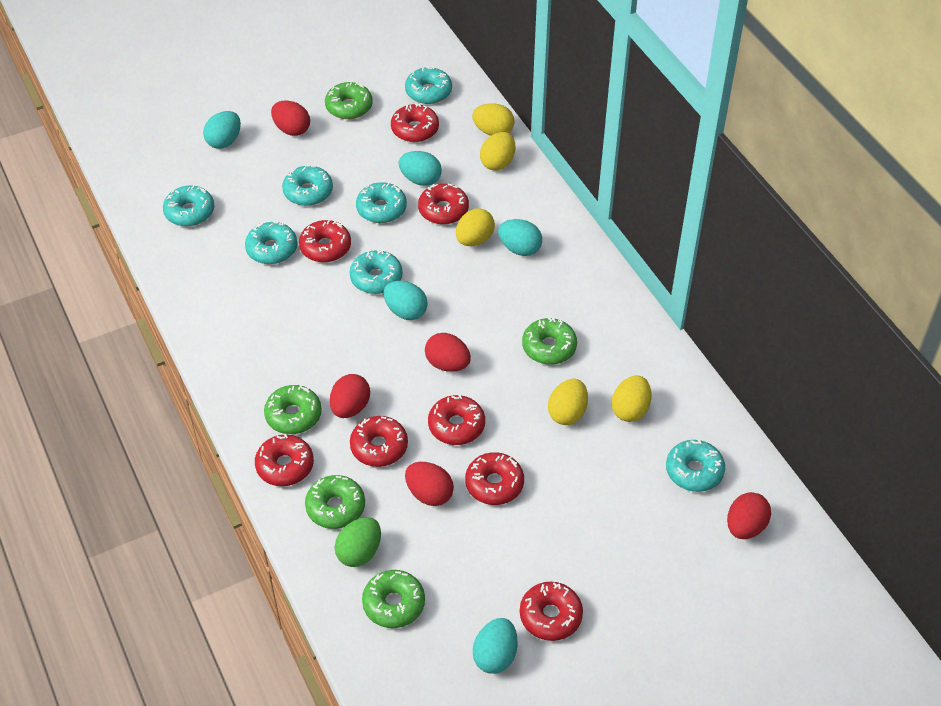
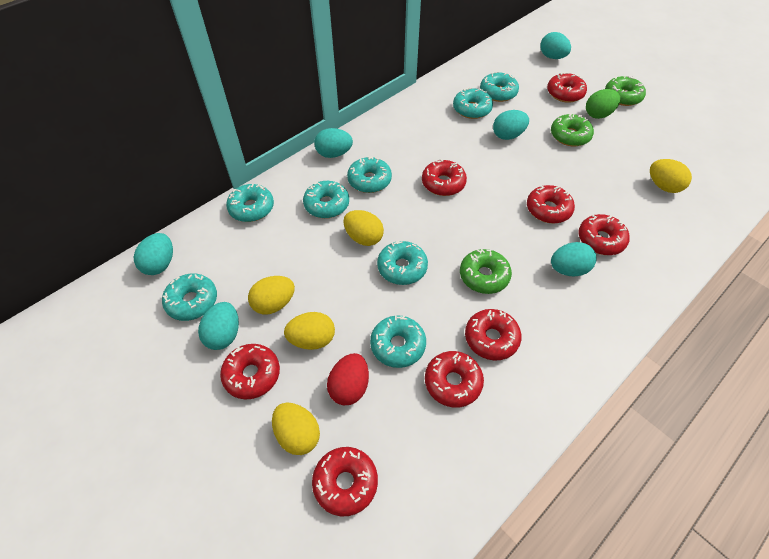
green donut: [264,385,322,434] [305,475,365,529] [325,82,373,119] [362,570,425,628] [522,317,577,365] = 5 -> [460,249,512,294] [551,113,594,146] [605,76,646,106] = 3
red egg: [271,100,310,136] [330,374,370,418] [405,462,454,506] [425,333,471,372] [727,492,771,539] = 5 -> [327,353,369,405] = 1
turquoise donut: [163,185,214,226] [245,222,297,264] [282,165,333,206] [350,250,403,294] [356,182,407,223] [405,66,452,104] [666,439,725,492] = 7 -> [162,273,217,321] [226,184,274,222] [303,181,349,218] [347,156,392,193] [370,316,426,368] [377,240,428,285] [453,87,493,119] [480,72,519,102] = 8
turquoise egg: [203,111,241,149] [383,281,428,320] [398,151,442,186] [473,618,517,674] [498,219,542,256] = 5 -> [134,233,173,275] [198,302,239,350] [314,128,353,158] [493,110,529,140] [540,32,571,59] [551,242,597,276] = 6

